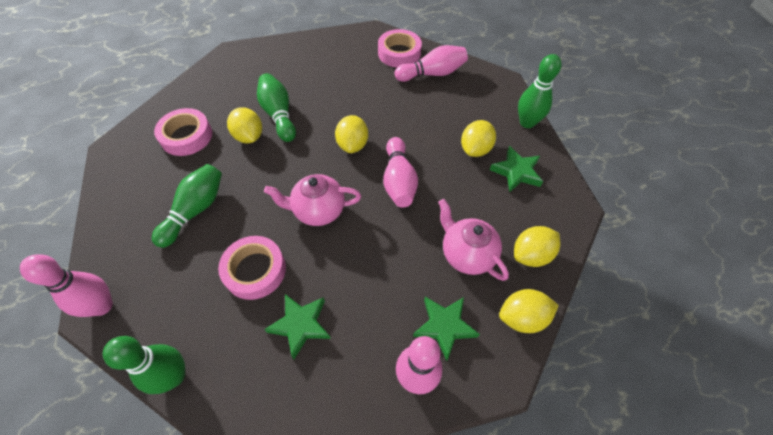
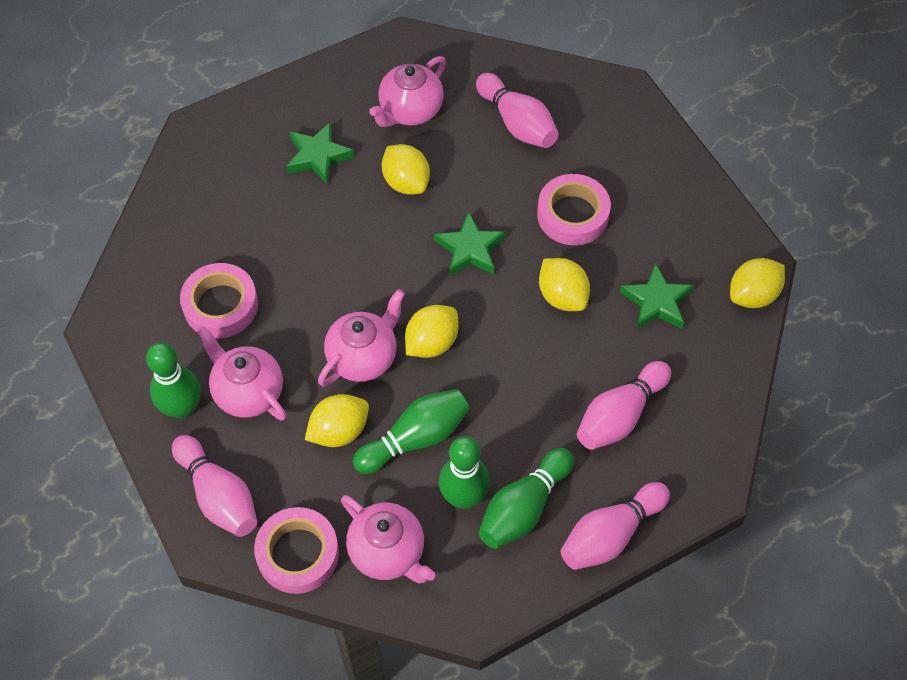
pink teapot: [264,174,361,226] [438,199,509,281] = 2 -> [197,326,286,421] [318,289,405,386] [341,495,435,583] [369,56,446,127] = 4

